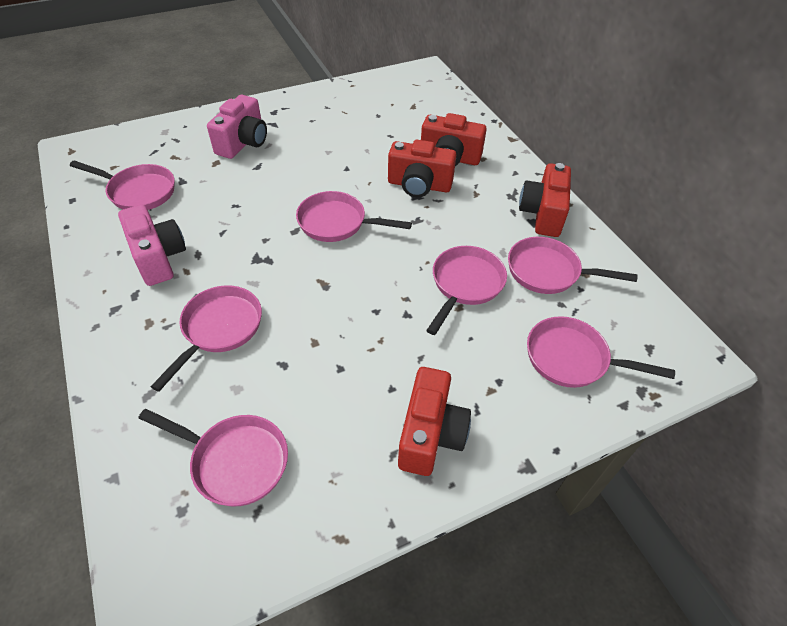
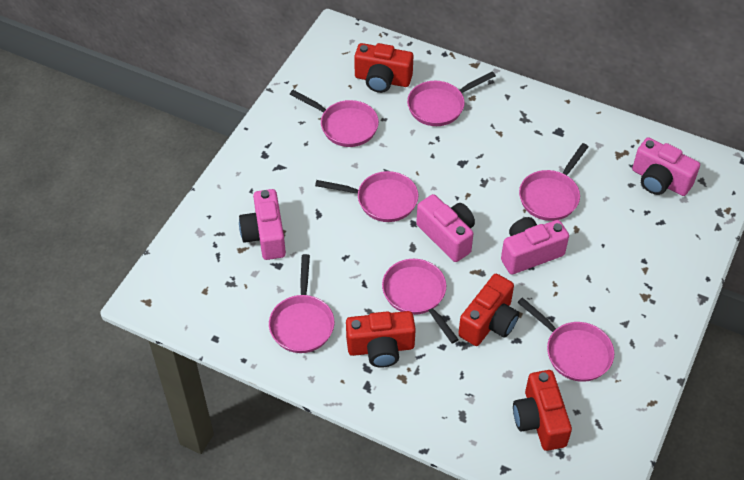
pink camera: [118,204,186,286] [207,95,267,159] = 2 -> [239,189,286,260] [416,194,475,262] [501,217,569,274] [632,137,700,196] = 4

